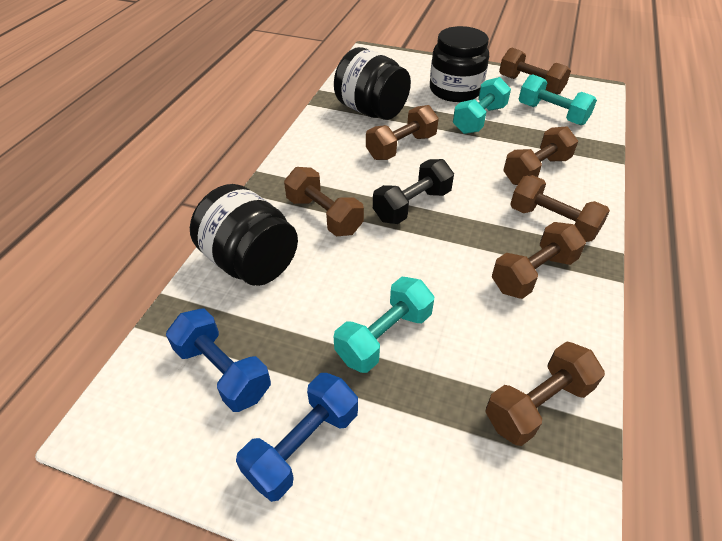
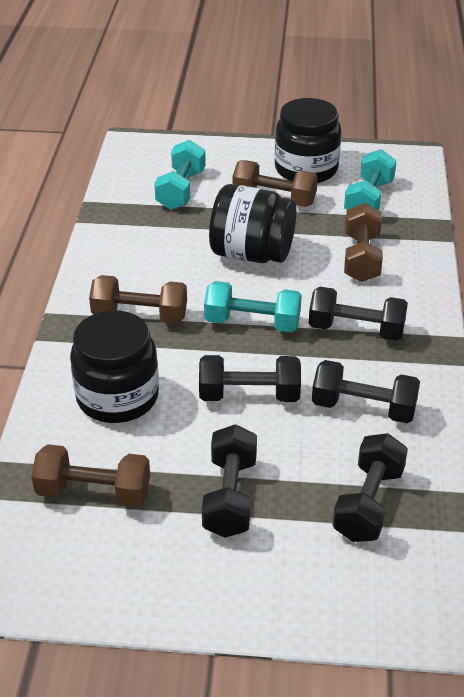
black dumbbell: [373,159,454,224] = 1 -> [199,355,301,402] [202,424,257,538] [309,287,408,341] [312,360,420,423] [333,433,408,542] = 5
blue dumbbell: [166,308,271,412] [236,373,358,502] = 2 -> none = 0
brown dumbbell: [284,167,364,236] [366,105,439,160] [485,341,605,446] [492,222,586,299] [499,48,571,95] [503,126,578,185] [510,175,610,242] = 7 -> [31,444,150,507] [89,275,187,324] [233,160,318,207] [344,203,383,282] = 4

